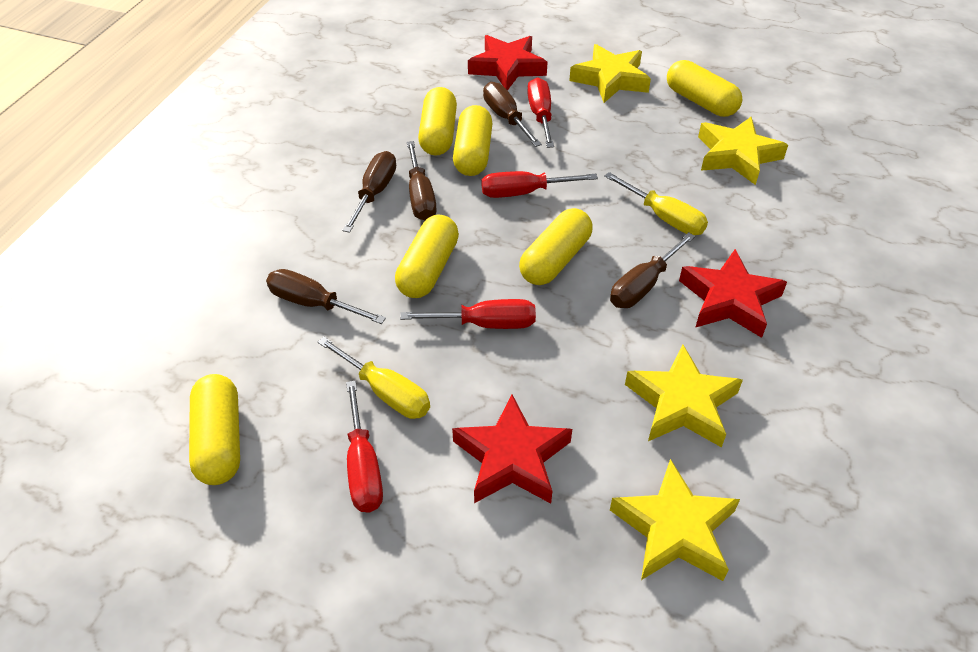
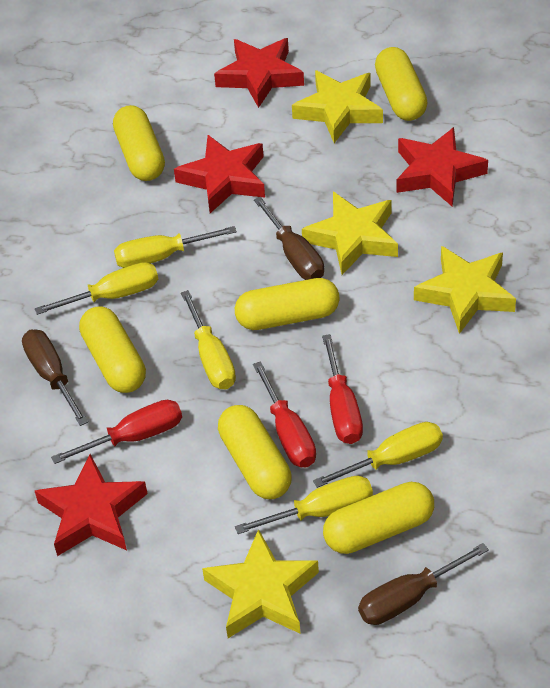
brown screwdriver: [266,269,386,324] [342,151,396,233] [407,141,437,221] [483,82,542,147] [610,232,695,308] = 5 -> [22,329,88,426] [254,197,324,280] [358,543,489,625] = 3
red screwdriver: [346,381,383,513] [400,299,536,329] [481,171,598,198] [527,77,554,148] = 4 -> [51,400,182,464] [253,361,316,467] [322,334,363,444] = 3
red star: [452,394,572,504] [468,35,548,91] [679,249,787,338] = 3 -> [35,454,148,556] [174,135,265,213] [214,38,304,108] [396,127,488,207] = 4
yellow screwdriver: [318,337,430,419] [604,172,708,235] = 2 -> [35,262,158,315] [114,226,237,268] [181,290,236,389] [235,476,373,534] [313,422,443,488] = 5

